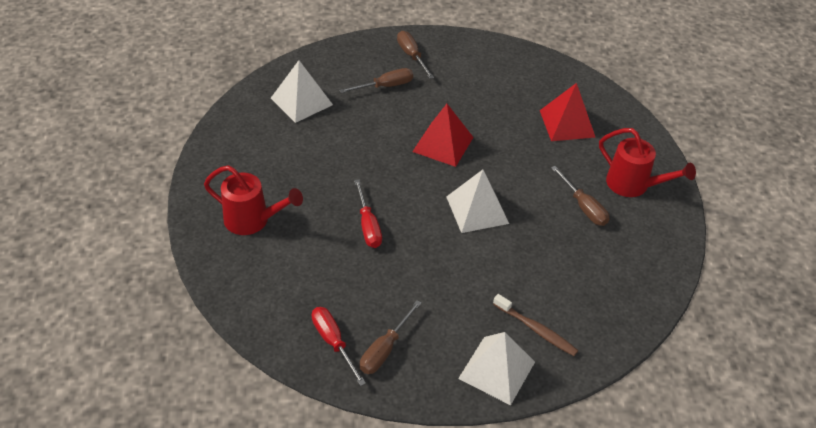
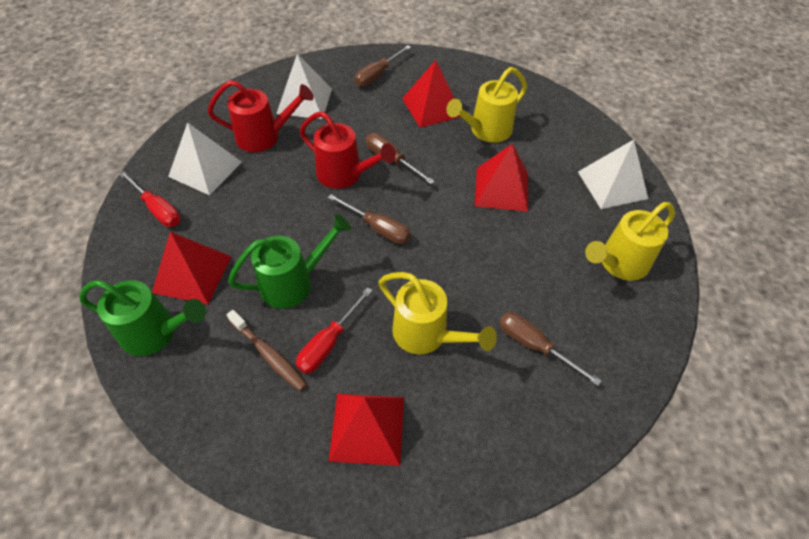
green watering can: none = 0 -> [79,280,206,356] [228,214,351,309] = 2
red pyramid: [412,104,474,167] [540,83,596,141] = 2 -> [152,232,232,305] [329,394,404,466] [402,60,461,128] [475,143,528,212] = 4
yellow watering can: none = 0 -> [379,272,497,354] [447,67,527,143] [585,202,675,281] = 3

